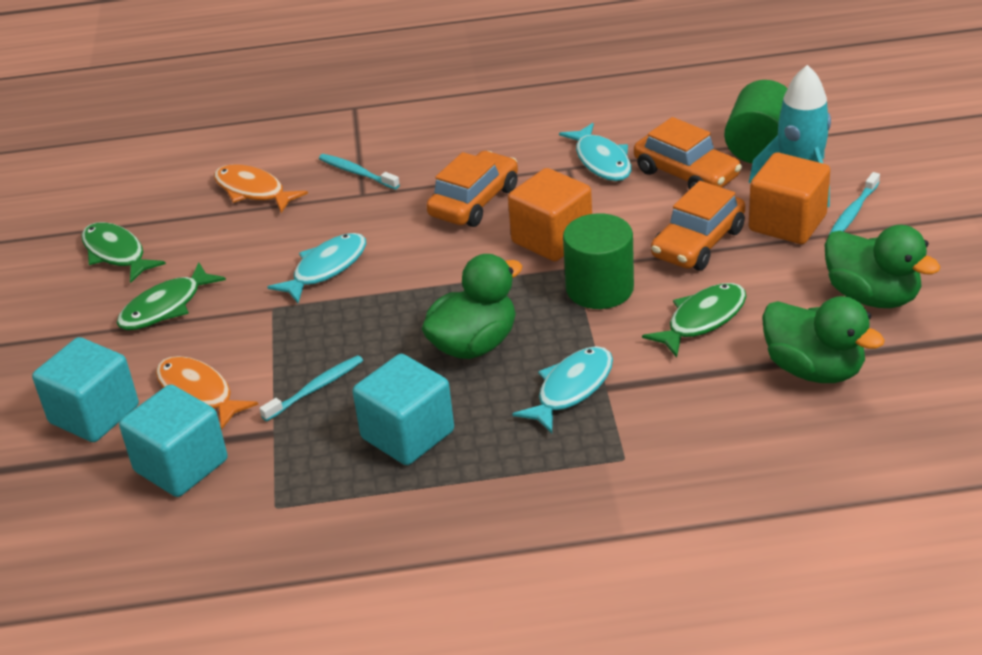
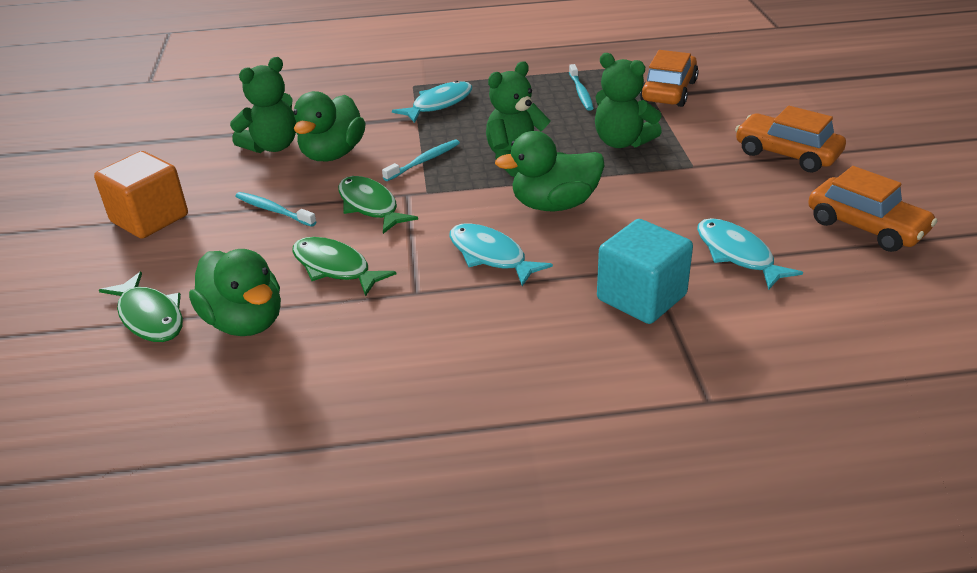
green cylinder: [563,213,634,309] [724,80,788,163] = 2 -> none = 0
green teddy bear: none = 0 -> [230,57,296,153] [486,61,556,177] [595,53,662,148] = 3
orange cube: [508,168,592,261] [749,152,830,244] = 2 -> [94,151,188,239] = 1
orange fish: [156,356,258,429] [214,164,308,213] = 2 -> none = 0
turquoise cube: [32,337,139,442] [119,384,227,497] [352,354,454,465] = 3 -> [597,219,693,324] = 1
turquoise rocket: [749,65,831,208] = 1 -> none = 0

